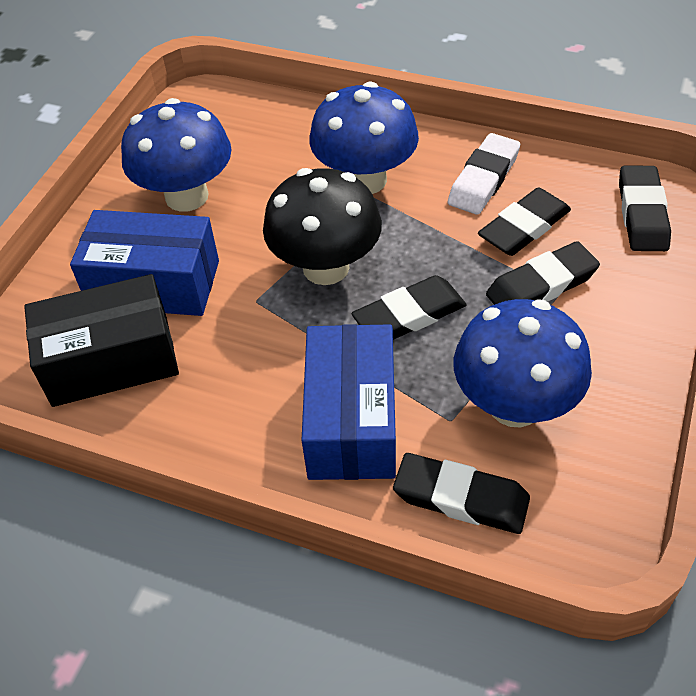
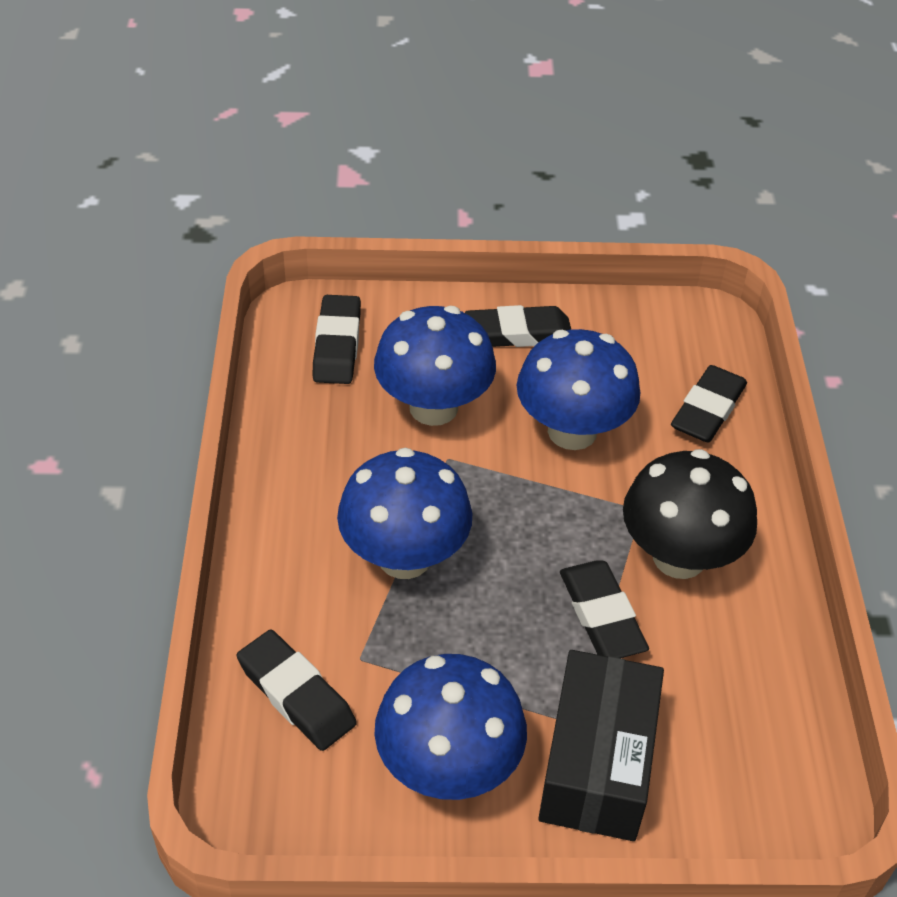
blue box: [70,210,219,316] [302,324,396,480] = 2 -> none = 0
blue mushroom: [121,98,231,212] [309,82,419,194] [454,299,592,427] = 3 -> [337,448,472,579] [374,306,496,426] [374,654,527,800] [517,329,641,450] = 4
white eraser: [448,133,520,215] = 1 -> none = 0

